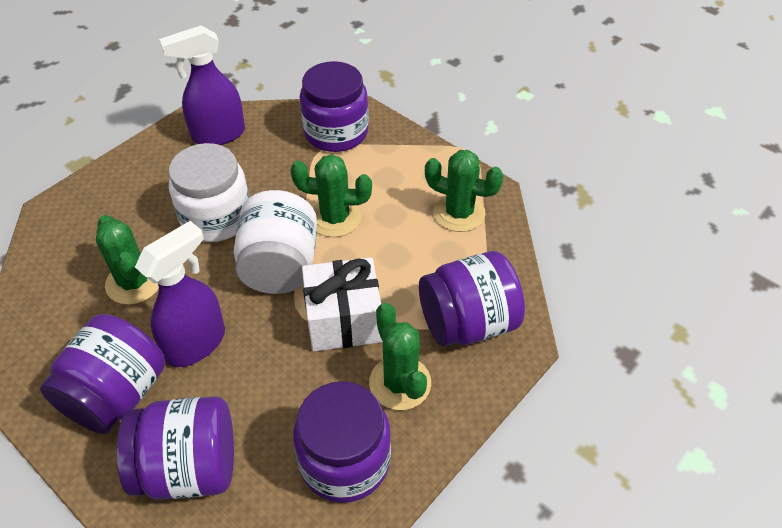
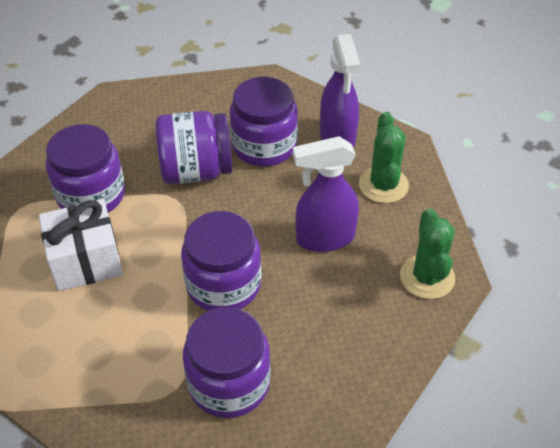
green cactus: [96,215,159,305] [290,154,372,237] [369,303,431,410] [425,150,504,232] = 4 -> [359,112,409,203] [400,209,455,299] = 2
white jar: [169,143,250,242] [234,190,317,294] = 2 -> none = 0

